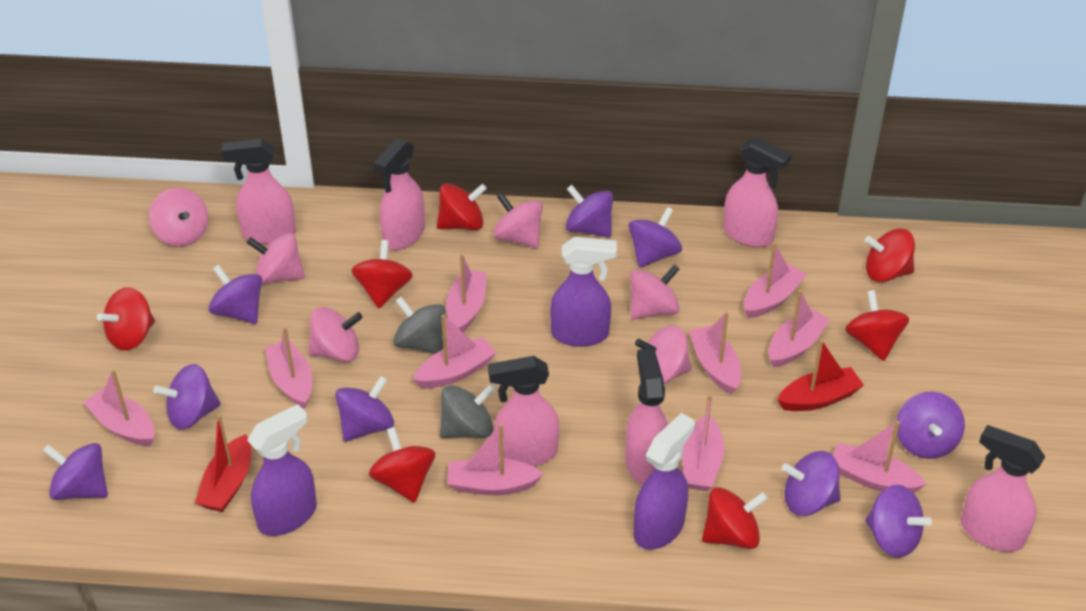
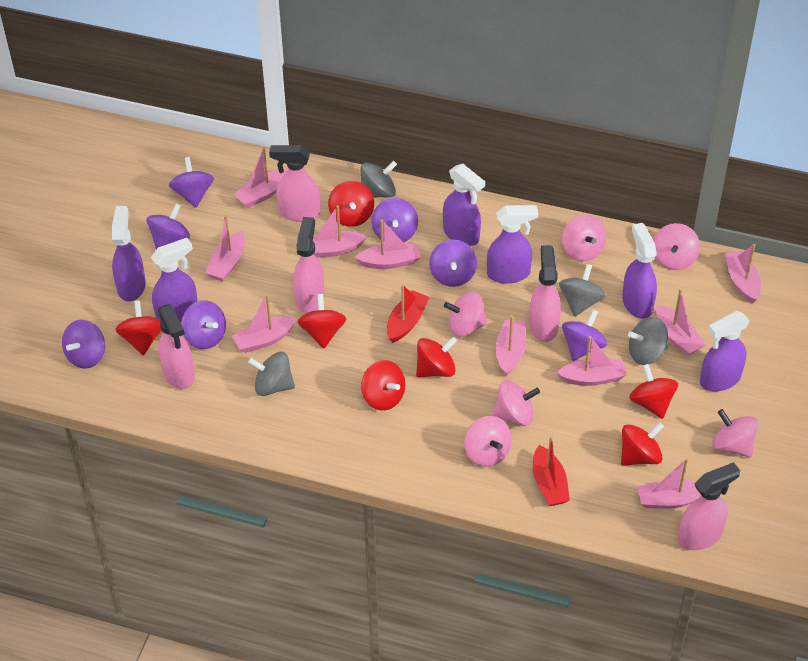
grey spinning top: [393,297,446,354] [440,384,495,438] = 2 -> [248,352,295,396] [361,161,397,198] [559,264,606,317] [628,317,668,365] = 4
pink spray bottle: [221,139,296,244] [373,138,425,250] [488,356,559,467] [625,348,668,485] [723,137,792,247] [961,425,1045,552] = 6 -> [158,304,195,389] [269,145,320,222] [293,217,324,313] [529,245,561,342] [678,462,740,550] = 5
purple spinning top: [43,443,108,500] [153,364,221,429] [209,265,262,324] [335,376,394,442] [566,185,613,238] [628,207,682,268] [782,451,840,516] [865,485,932,558] [896,392,965,459] = 9 -> [62,320,105,369] [147,204,190,249] [169,157,214,208] [181,300,226,349] [372,198,418,243] [429,240,477,287] [562,310,608,361] = 7
purple spray bottle: [247,404,317,536] [550,237,617,347] [634,413,695,550] = 3 -> [112,206,146,302] [151,238,197,322] [443,164,485,246] [487,205,538,284] [622,223,657,319] [700,311,750,392] = 6

